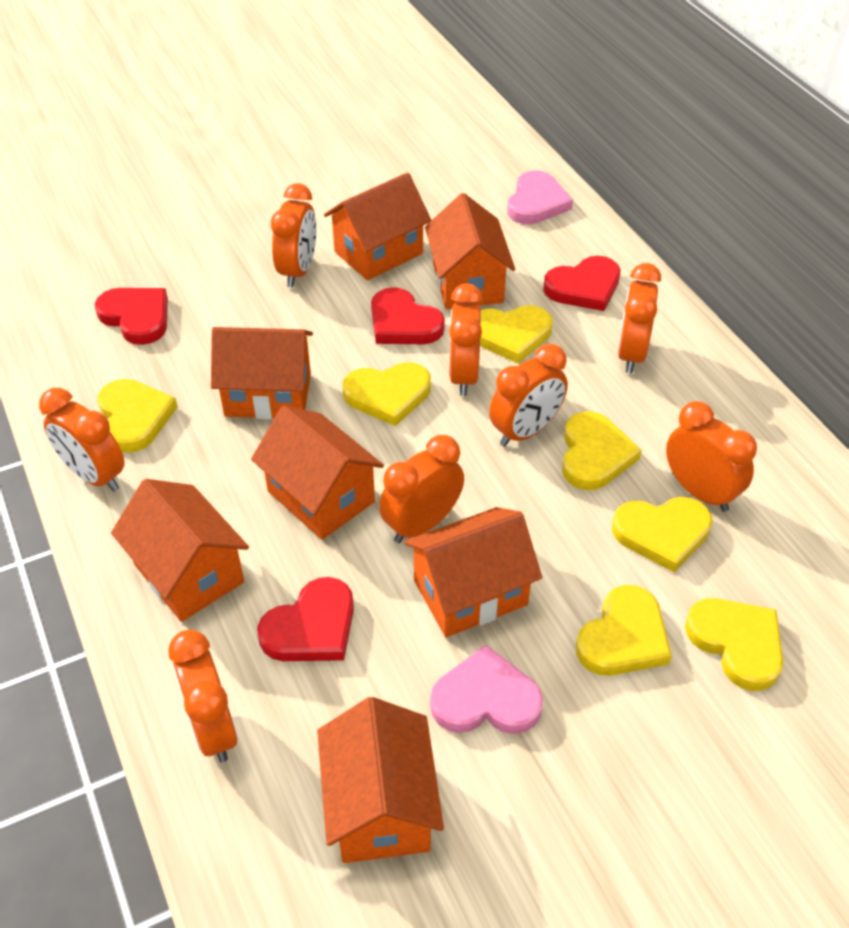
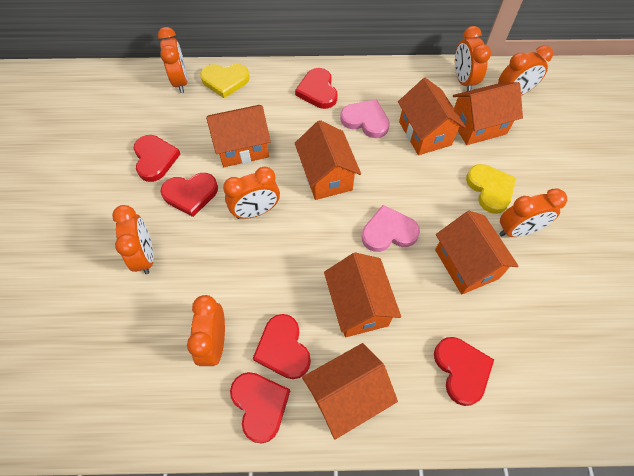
orange clock: [39,388,125,492] [168,630,237,762] [271,183,317,287] [379,435,464,543] [449,283,483,396] [489,344,568,447] [618,263,661,373] [666,401,757,512] = 8 -> [112,205,153,274] [158,27,188,93] [187,295,225,366] [223,166,280,219] [455,26,491,91] [498,45,553,96] [499,188,567,237] = 7
red heart: [95,288,168,345] [257,577,354,661] [371,287,445,344] [543,256,621,311] = 4 -> [134,135,180,182] [161,173,218,217] [230,372,290,444] [253,314,311,379] [295,68,337,109] [434,337,494,406] = 6
yellow heart: [97,379,178,453] [343,362,431,426] [480,305,552,363] [562,411,642,490] [576,585,672,676] [612,497,713,572] [685,598,783,691] = 7 -> [200,64,250,98] [466,164,516,214] = 2

